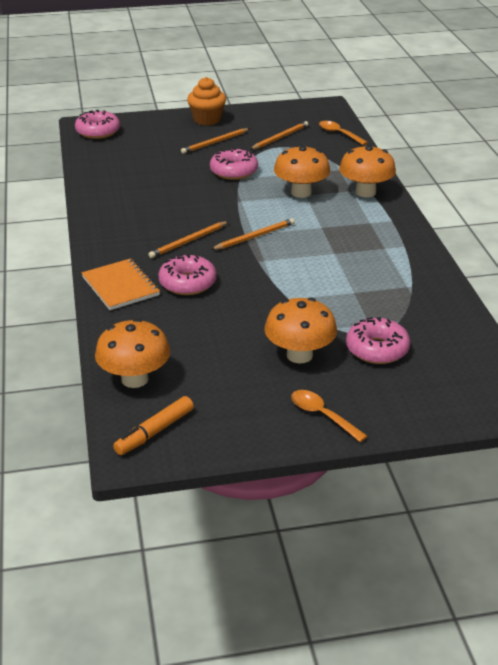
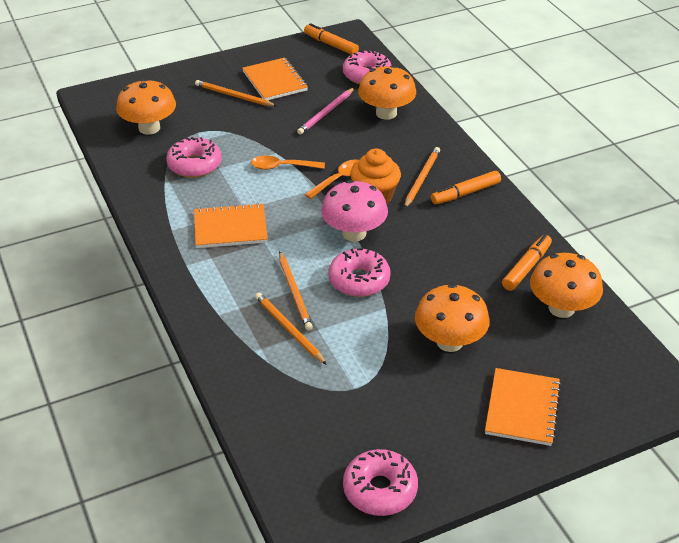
orange marker: [113,396,194,455] = 1 -> [304,23,359,55] [431,171,501,204] [502,235,552,291] = 3
orange notebook: [82,258,160,310] = 1 -> [194,203,268,248] [242,57,308,100] [485,368,561,446] = 3
pink mushroom: none = 0 -> [321,180,388,242] = 1
pink pencil: none = 0 -> [297,88,354,135] = 1

